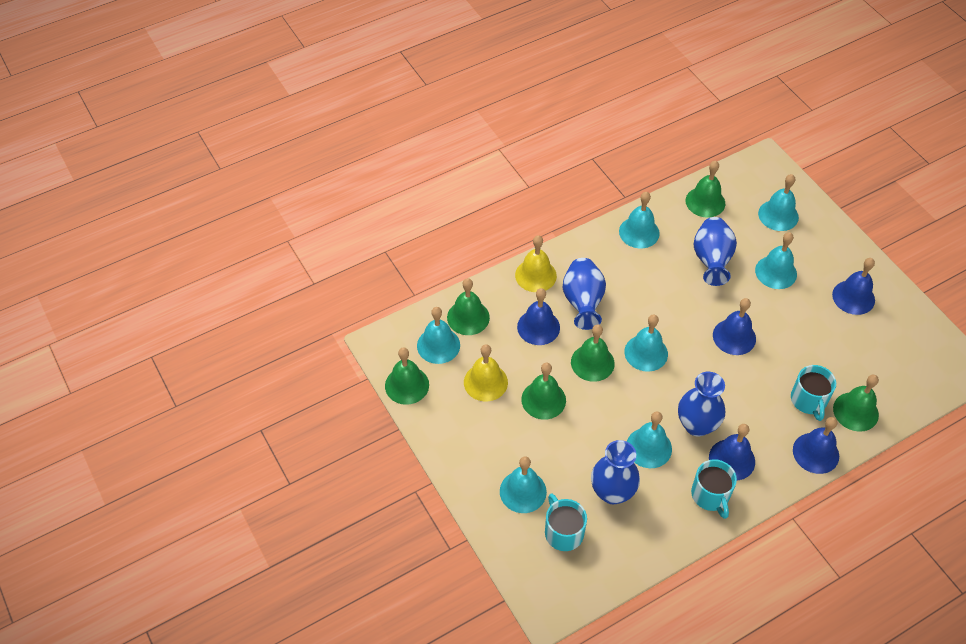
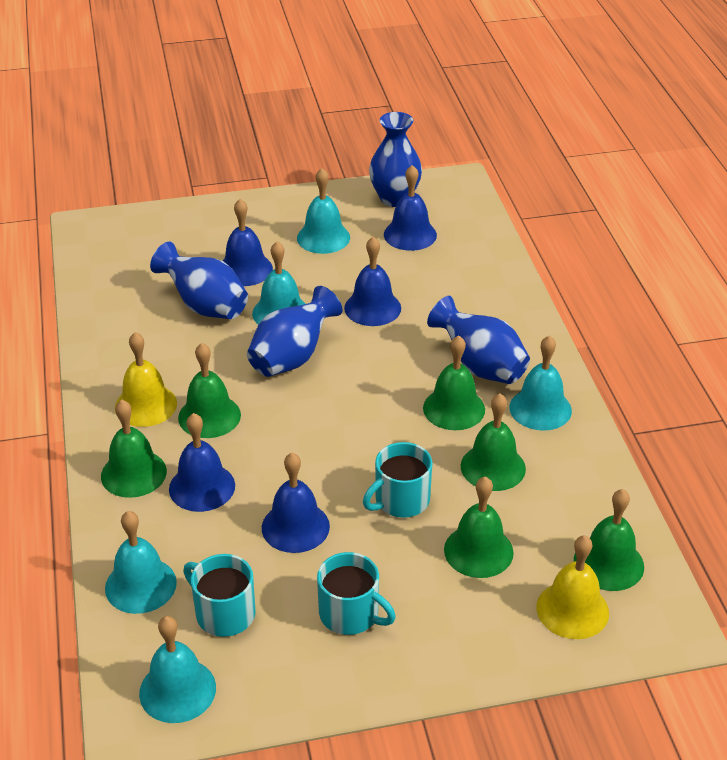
turquoise bell: [417,307,460,364] [500,456,547,513] [619,192,660,248] [624,314,668,372] [627,411,672,468] [755,232,797,289] [758,174,799,231] = 7 -> [105,511,177,614] [139,616,216,723] [252,241,306,325] [297,168,350,254] [509,335,572,431] = 5

